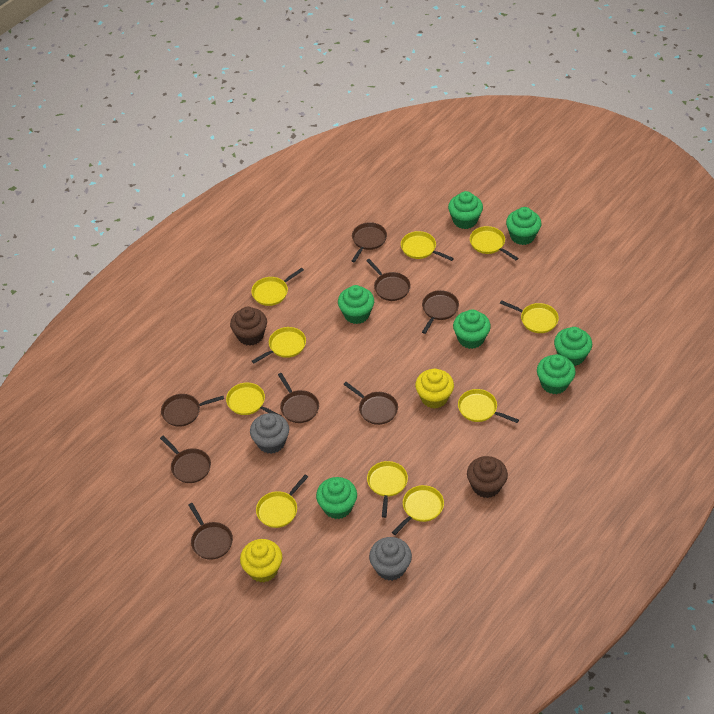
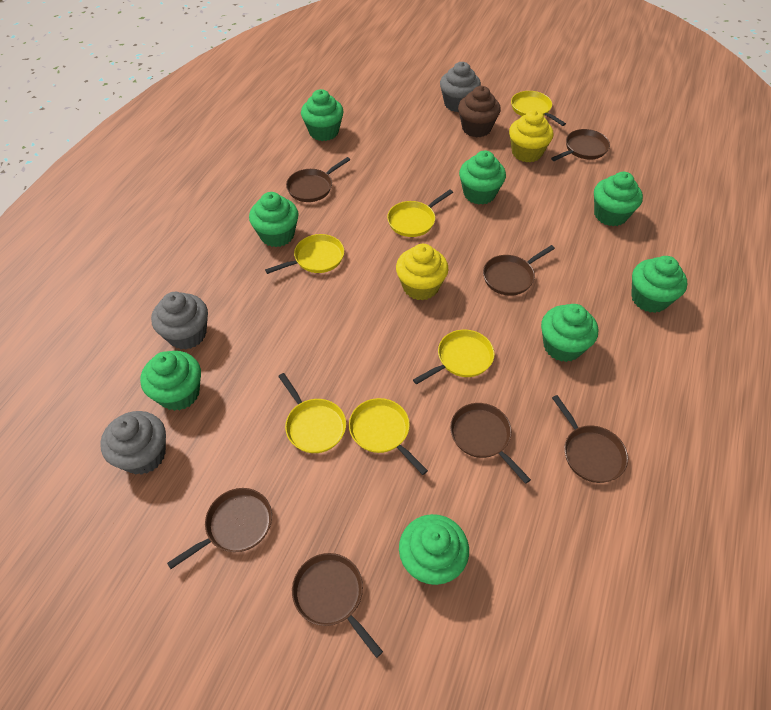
brown cupcake: [230,307,267,346] [467,456,508,498] = 2 -> [458,86,501,137] = 1
brown pan: [160,436,211,483] [161,394,224,427] [189,503,233,560] [278,373,319,423] [343,382,398,425] [352,222,387,262] [366,259,411,301] [422,290,459,334] = 8 -> [167,488,272,569] [286,157,350,202] [292,553,383,658] [450,403,531,484] [483,245,555,296] [551,129,610,161] [552,395,628,483] = 7
green cupcake: [316,477,357,519] [338,285,374,324] [448,191,483,229] [453,309,491,349] [506,207,541,245] [537,354,576,394] [554,327,592,366] = 7 -> [140,351,201,411] [249,192,299,247] [301,89,344,141] [399,514,469,585] [459,151,506,205] [541,304,598,362] [594,172,643,226] [631,256,687,313] = 8
grey cupcake: [250,413,289,454] [369,537,412,581] = 2 -> [100,411,166,475] [151,292,208,350] [440,62,481,112] = 3
yellow pan: [226,383,282,416] [251,268,304,306] [252,327,306,364] [256,475,308,528] [367,461,408,518] [392,485,444,535] [401,231,454,261] [458,389,519,423] [470,226,518,260] [500,300,559,333] = 10 -> [265,234,344,274] [278,373,346,453] [349,398,428,475] [387,190,453,237] [413,330,495,384] [511,91,566,126] = 6

